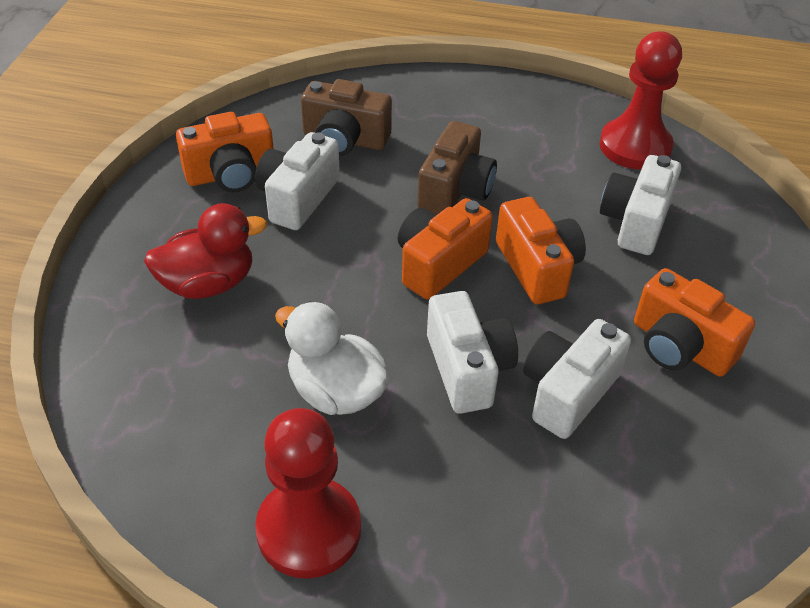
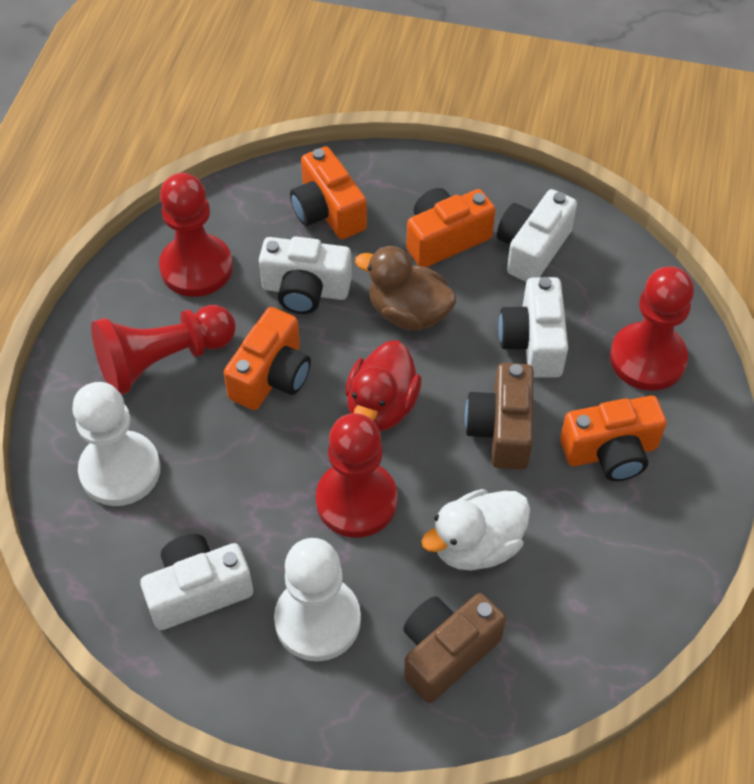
brown duck: none = 0 -> [355,246,457,331] = 1
red pawn: [255,408,361,578] [599,31,682,170] = 2 -> [91,305,236,395] [159,173,233,297] [316,413,397,537] [610,266,694,391] = 4
white pawn: none = 0 -> [72,382,161,506] [274,538,361,662] = 2

